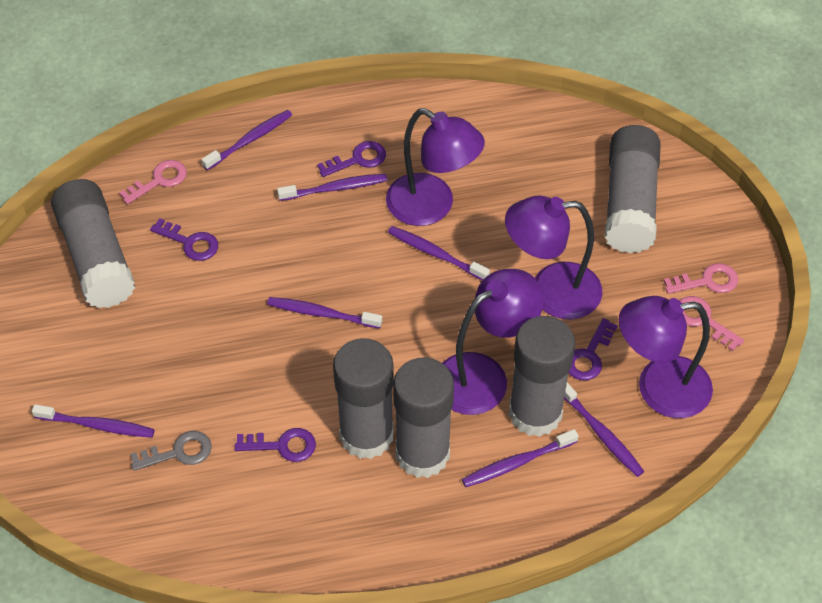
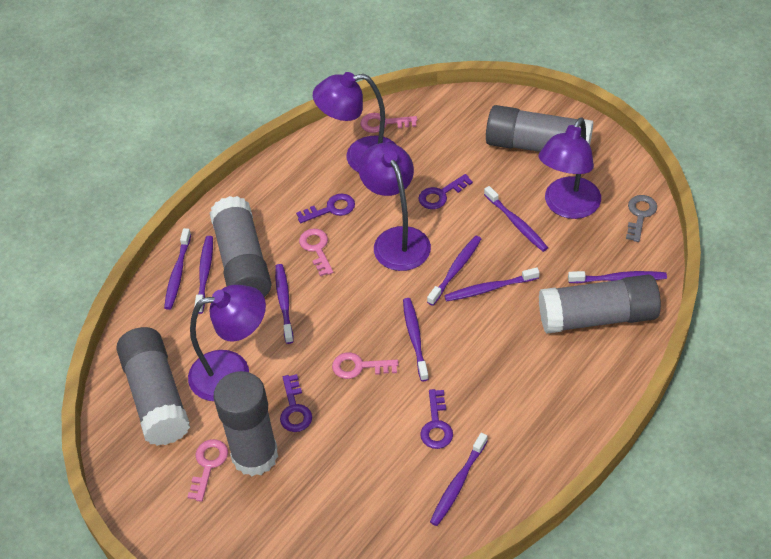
pink key: [119,160,187,204] [664,263,738,294] [680,296,744,351] = 3 -> [188,439,228,502] [299,229,333,276] [332,352,399,379] [360,113,417,133] = 4
purple toothbrush: [32,404,155,438] [201,110,292,170] [267,297,382,328] [277,174,388,201] [388,226,490,281] [462,429,579,487] [564,383,645,477] = 7 -> [164,228,191,310] [194,236,213,314] [275,264,294,344] [403,298,429,381] [427,236,481,306] [430,433,488,526] [444,267,540,302] [484,186,548,252] [568,271,667,283] = 9

